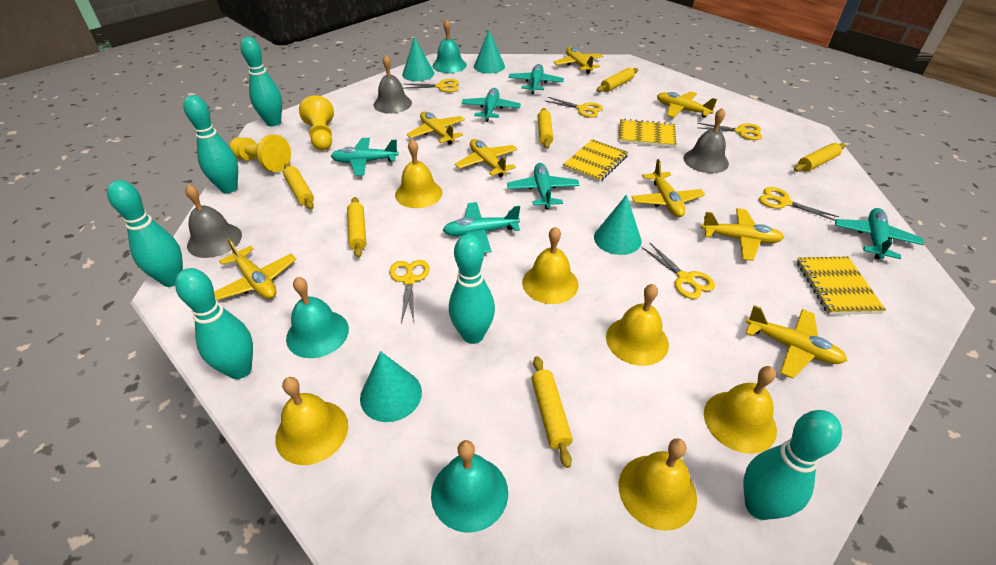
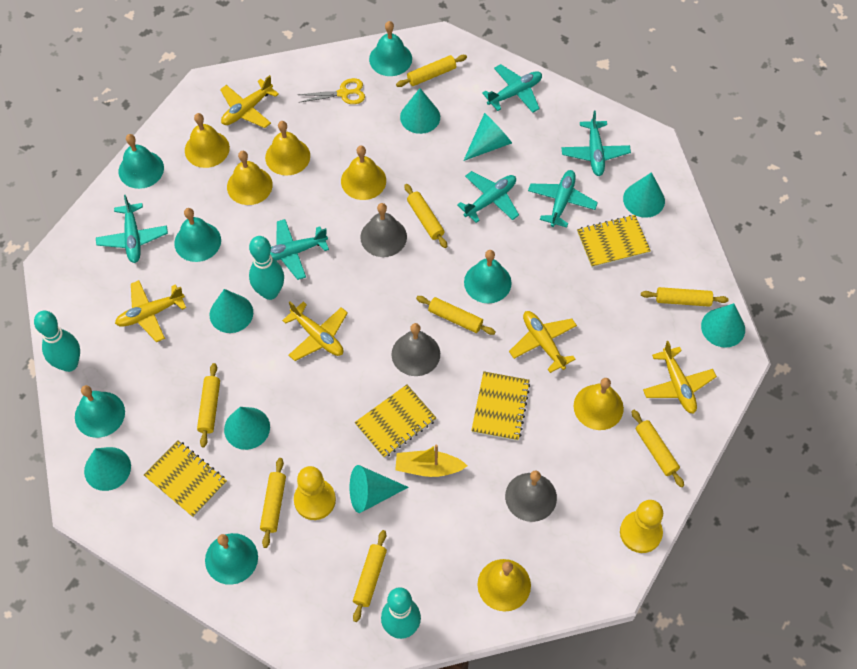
turquoise bell: [286,277,349,358] [431,440,508,533] [432,19,467,73] = 3 -> [75,385,125,438] [119,134,164,189] [174,208,221,262] [205,533,258,585] [369,21,412,76] [464,250,512,303] = 6
turquoise bowling pin: [107,180,183,287] [175,268,253,379] [183,95,238,193] [240,37,282,126] [449,234,495,344] [743,410,842,520] = 6 -> [34,311,80,372] [249,236,284,300] [381,587,421,639] = 3
turquoise cone: [360,351,422,422] [402,37,434,81] [474,30,505,74] [594,195,642,255] = 4 -> [84,447,131,491] [209,289,253,333] [224,407,270,450] [350,465,409,513] [400,88,440,134] [463,113,512,161] [623,172,665,218] [701,303,745,348] = 8
yellow boat: none = 0 -> [395,444,467,477] = 1
yellow notebook: [563,139,628,182] [619,119,677,148] [797,257,886,315] = 3 -> [144,440,227,517] [355,385,436,458] [471,371,531,441] [577,215,651,268] = 4
yellow plane: [214,238,296,300] [406,112,465,145] [455,139,518,177] [553,47,603,74] [631,159,705,217] [657,91,717,118] [701,208,784,261] [745,305,847,379] = 8 -> [115,280,186,342] [220,75,279,128] [282,301,348,361] [509,311,577,373] [643,341,717,414] = 5
yellow rolling pin: [283,164,314,209] [347,197,366,258] [531,356,573,468] [538,108,553,149] [596,68,638,92] [794,143,845,172] = 6 -> [197,363,220,447] [260,458,286,548] [353,530,387,622] [396,55,467,87] [404,184,447,248] [416,296,496,335] [631,410,684,487] [641,287,729,307] = 8
yellow scissors: [389,260,430,323] [405,79,459,92] [545,97,603,118] [641,243,715,299] [697,123,762,140] [759,187,839,221] = 6 -> [298,78,365,104] = 1

